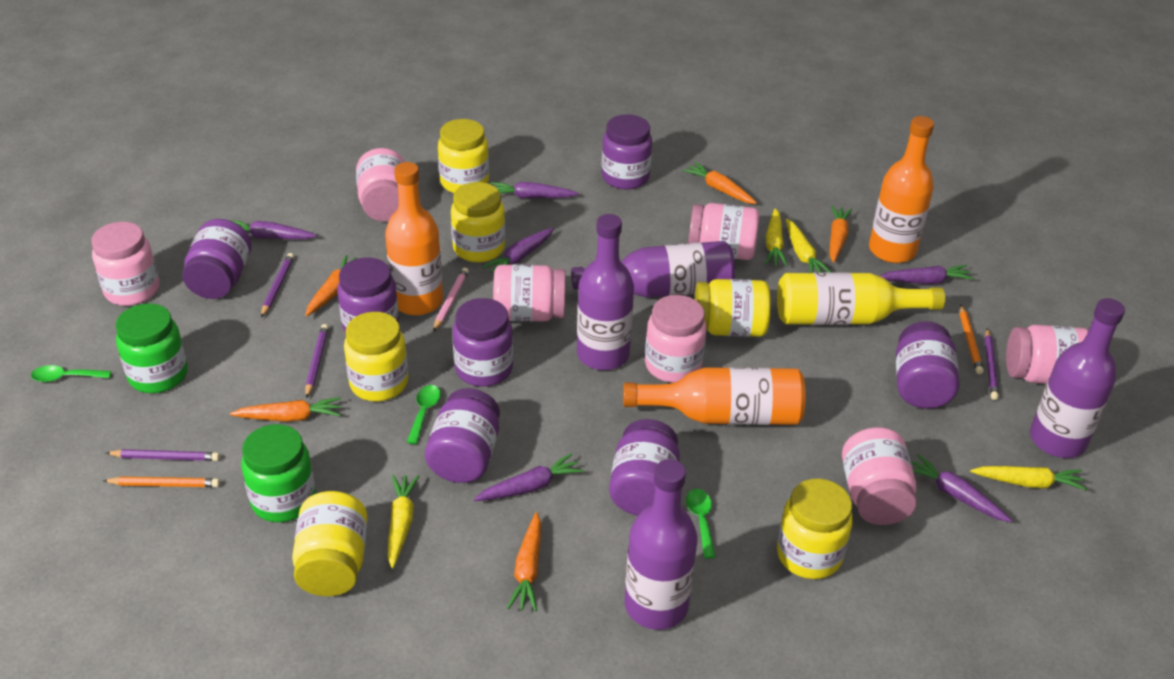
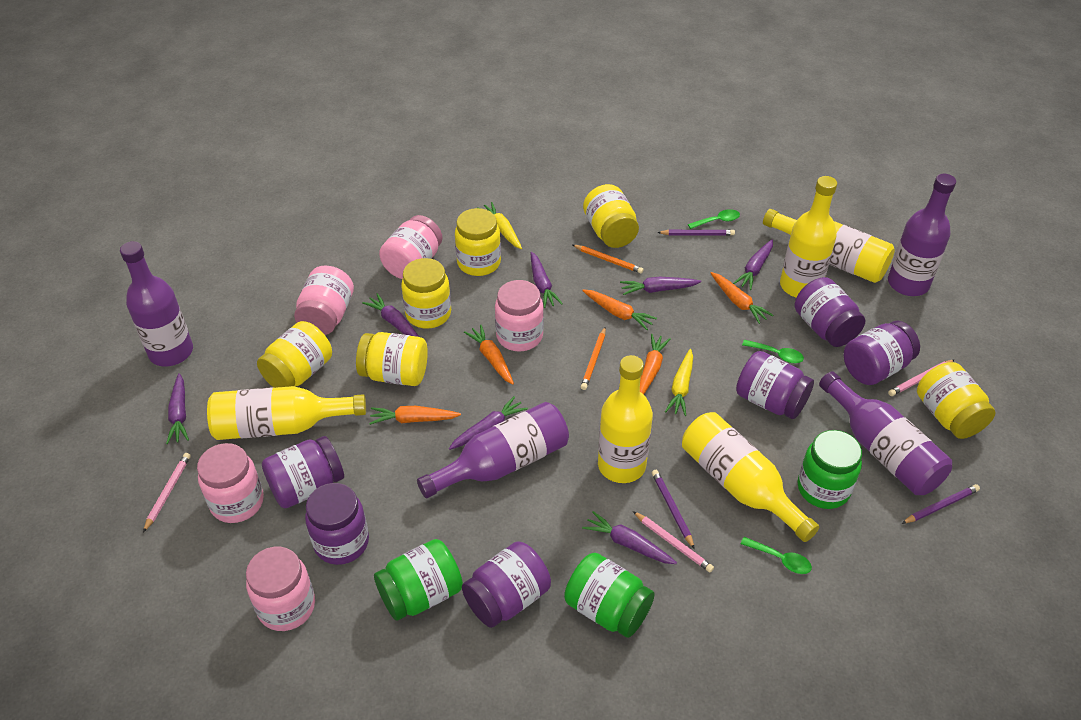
green jar: [115,303,188,393] [241,424,316,522] = 2 -> [374,539,463,621] [564,553,655,638] [798,430,862,509] = 3
orange bottle: [385,162,443,316] [623,367,806,425] [869,116,934,263] = 3 -> none = 0
pink jar: [91,222,159,306] [356,148,405,221] [493,264,566,322] [645,295,706,383] [688,203,760,260] [842,427,917,525] [1006,325,1089,384] = 7 -> [197,443,264,523] [246,547,315,631] [294,266,354,335] [379,215,442,279] [495,280,544,351] = 5
pink pencil: [433,268,469,332] = 1 -> [143,453,191,533] [633,511,714,572] [888,359,955,396] = 3
purple carrot: [230,220,317,239] [474,453,584,501] [482,228,554,273] [491,182,578,198] [880,265,974,284] [911,454,1012,522] = 6 -> [166,373,189,444] [362,293,419,337] [449,396,528,450] [531,252,563,308] [582,511,677,564] [620,277,701,295] [733,239,773,290] = 7
purple jar: [182,219,252,299] [337,257,399,334] [425,388,500,483] [453,298,513,387] [602,114,652,190] [609,419,680,516] [896,321,959,408] = 7 -> [262,436,344,508] [305,483,369,565] [462,541,551,628] [736,351,814,419] [795,277,865,347] [844,321,920,385] = 6
purple pencil: [106,449,220,461] [261,253,294,318] [305,324,329,398] [984,328,999,400] = 4 -> [652,470,695,549] [657,230,735,236] [901,484,980,524] = 3
yellow bottle: [777,272,945,325] = 1 -> [207,386,366,440] [598,355,653,483] [682,412,820,542] [763,209,895,283] [780,176,837,297] = 5
yellow carrot: [388,475,419,568] [765,208,788,266] [785,219,831,273] [970,466,1087,491] = 4 -> [477,202,522,249] [665,349,693,416] = 2

